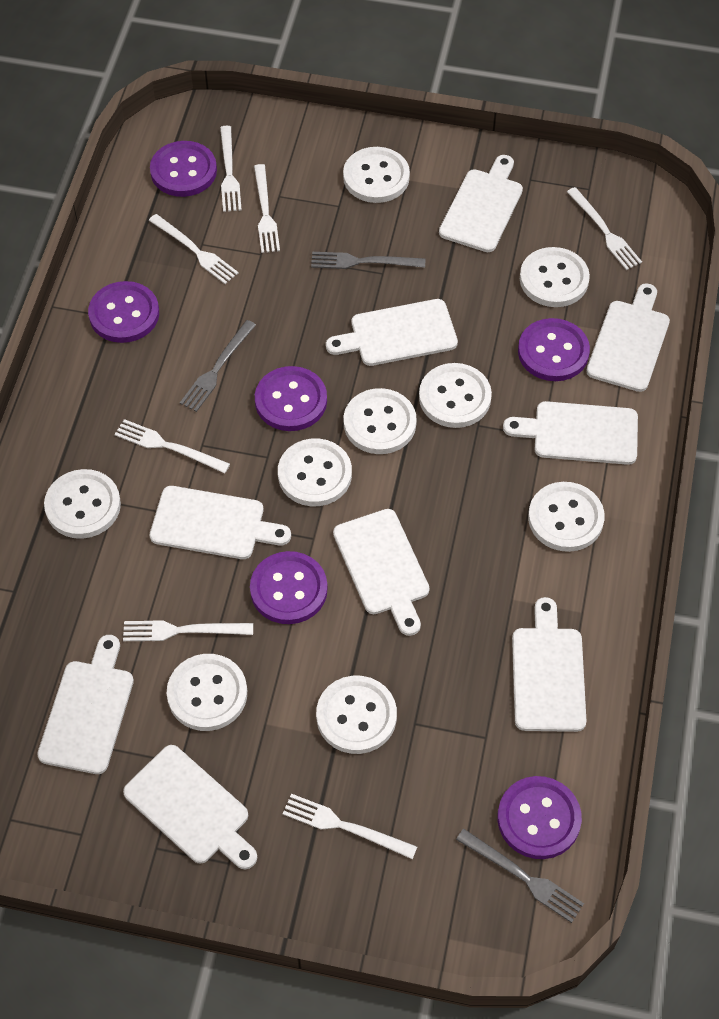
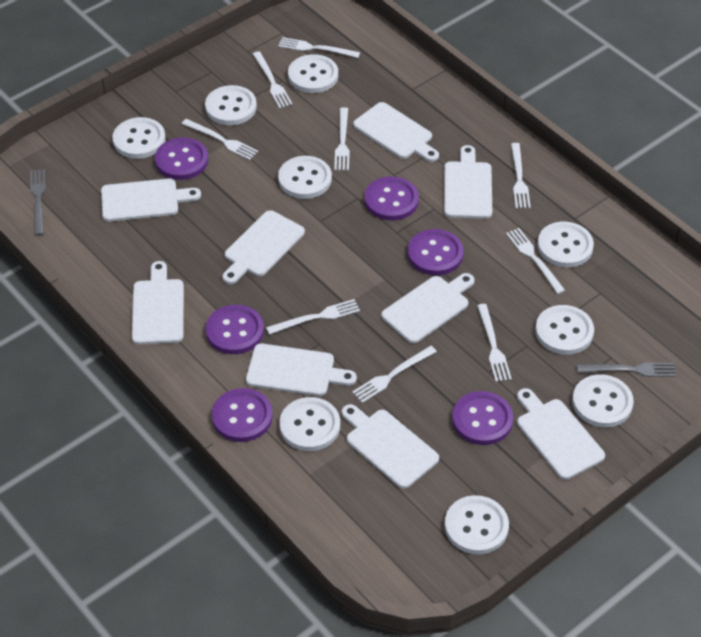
grey fork: [180,320,256,412] [311,252,425,269] [456,829,584,923] = 3 -> [30,169,46,235] [577,363,676,377] = 2
white fork: [115,419,230,473] [123,620,253,641] [149,214,238,284] [220,126,242,212] [254,164,280,253] [283,794,417,859] [567,187,642,270] = 7 -> [182,119,258,160] [253,51,293,108] [266,299,360,334] [278,37,360,58] [334,107,350,171] [352,346,437,403] [477,304,512,382] [506,228,565,294] [511,143,531,208] = 9

